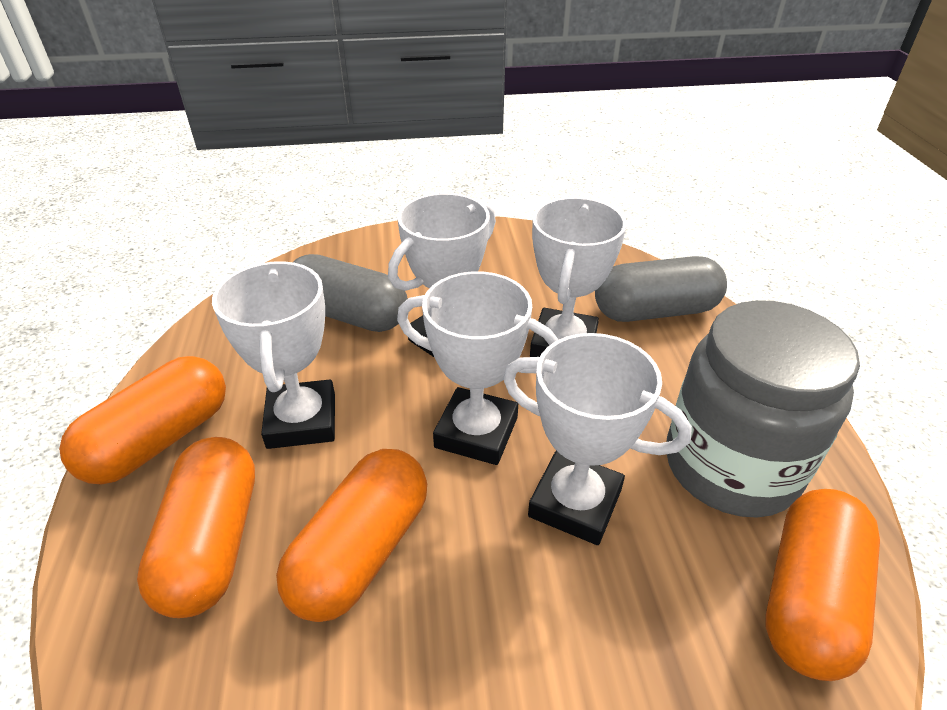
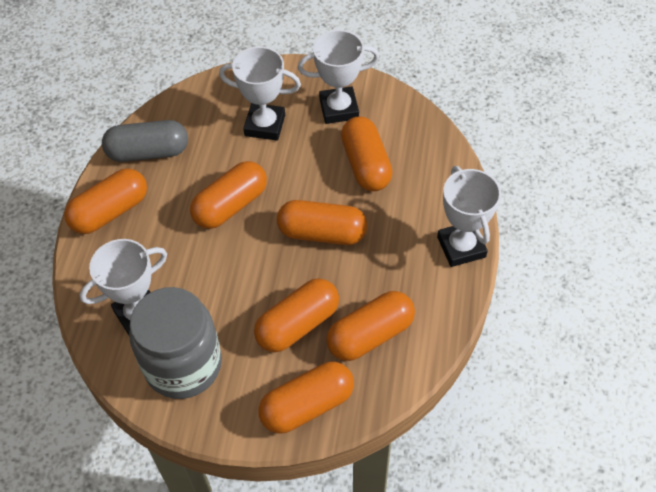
grey capsule: [293,254,408,332] [595,256,727,322] = 2 -> [102,120,188,162] = 1
orange capsule: [59,356,226,485] [137,437,255,618] [276,449,427,622] [766,489,880,681] = 4 -> [64,169,147,234] [190,161,267,229] [254,278,339,352] [259,362,354,433] [277,200,367,245] [326,291,415,361] [341,117,392,191] = 7
white trophy: [212,261,335,449] [388,193,496,357] [397,271,559,465] [503,333,692,545] [530,197,626,357] = 5 -> [79,239,167,335] [219,46,301,141] [298,30,379,124] [437,166,501,267] = 4

